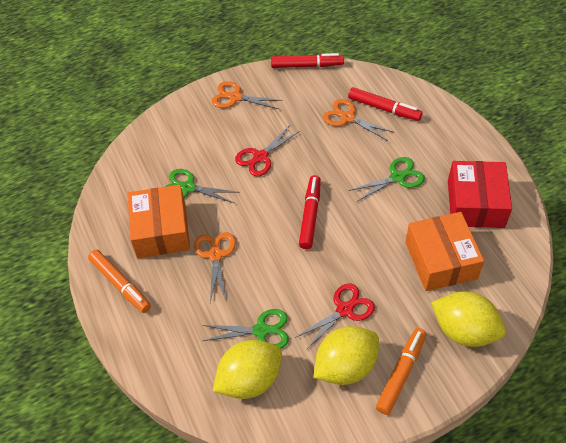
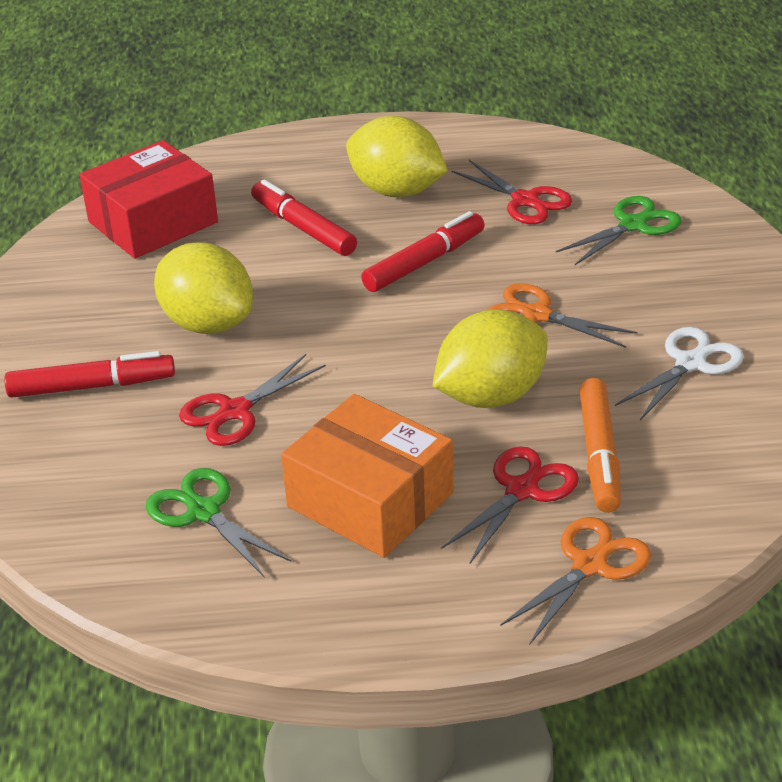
green scissors: [165,169,240,203] [202,309,289,349] [349,157,425,202] = 3 -> [146,468,291,578] [556,196,681,265] = 2
orange box: [128,185,190,258] [405,212,484,291] = 2 -> [281,394,453,558] = 1
orange marker: [88,250,151,313] [376,328,426,415] = 2 -> [579,378,621,513] = 1
orange scissors: [194,232,236,302] [212,81,283,109] [323,99,395,141] = 3 -> [488,283,638,348] [501,517,651,644] = 2
red scissors: [235,125,300,176] [295,284,375,350] = 2 -> [179,354,326,446] [441,446,579,565] [451,160,573,224] = 3
white scissors: none = 0 -> [615,327,744,420] = 1

